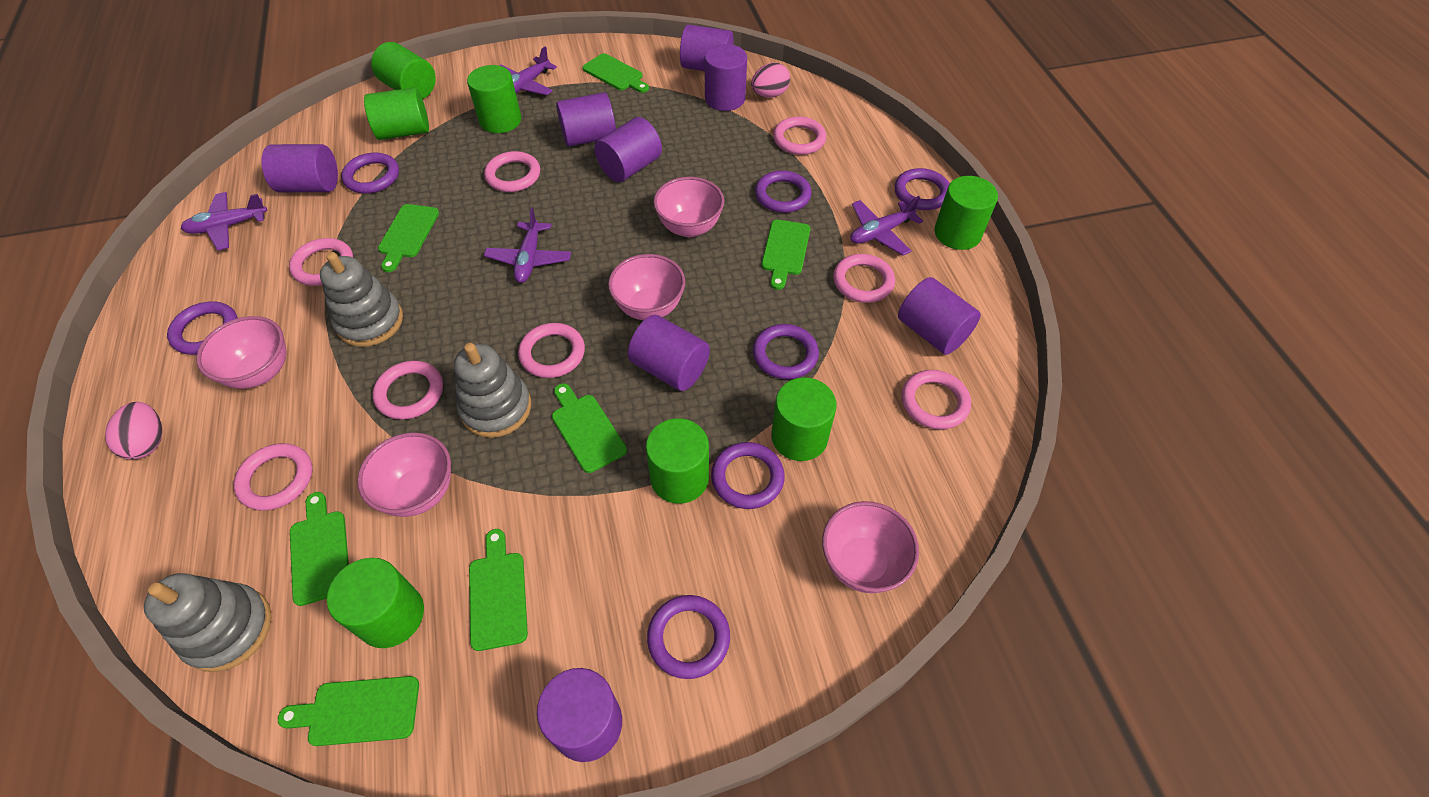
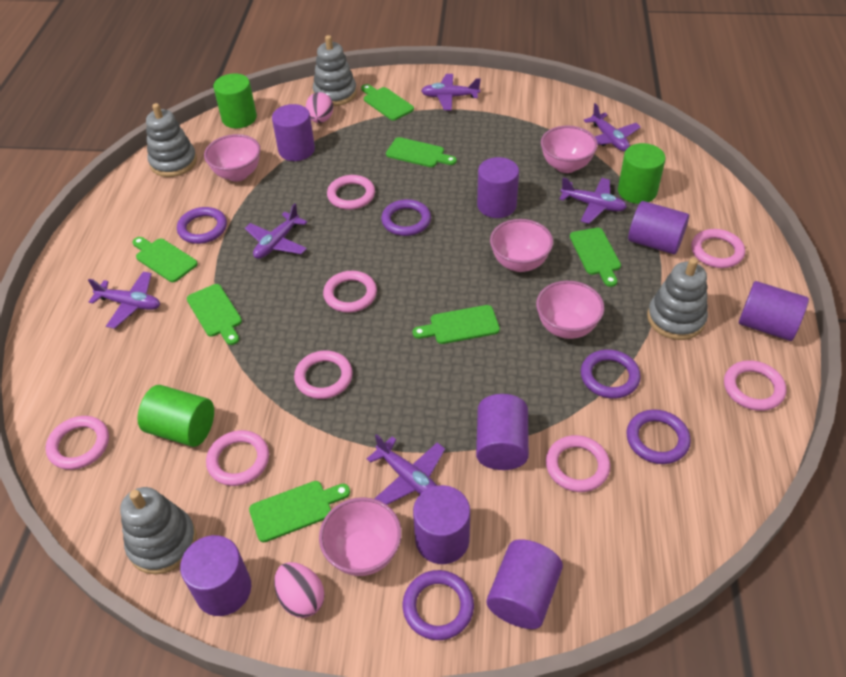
green cylinder: [327,558,424,648] [364,87,429,140] [371,42,436,99] [467,65,521,133] [646,418,709,504] [771,377,837,461] [935,176,998,250] = 7 -> [138,385,214,447] [213,73,257,128] [618,143,666,204] = 3
grey stacking toy: [144,573,272,672] [320,252,403,347] [454,343,531,438] = 3 -> [120,487,197,575] [146,103,197,177] [313,35,357,106] [647,258,708,340] = 4
purple plane: [181,192,268,250] [484,207,571,283] [500,46,557,95] [850,196,923,256] = 4 -> [88,272,160,329] [245,204,307,259] [367,434,445,505] [421,74,481,110] [559,178,627,224] [584,103,641,152] = 6
purple ring: [167,301,238,355] [341,153,399,194] [647,595,730,679] [711,442,785,509] [753,324,819,379] [755,170,811,213] [895,168,950,210] = 7 -> [177,207,227,244] [381,199,431,236] [403,570,474,640] [581,349,641,399] [626,409,691,464] = 5

